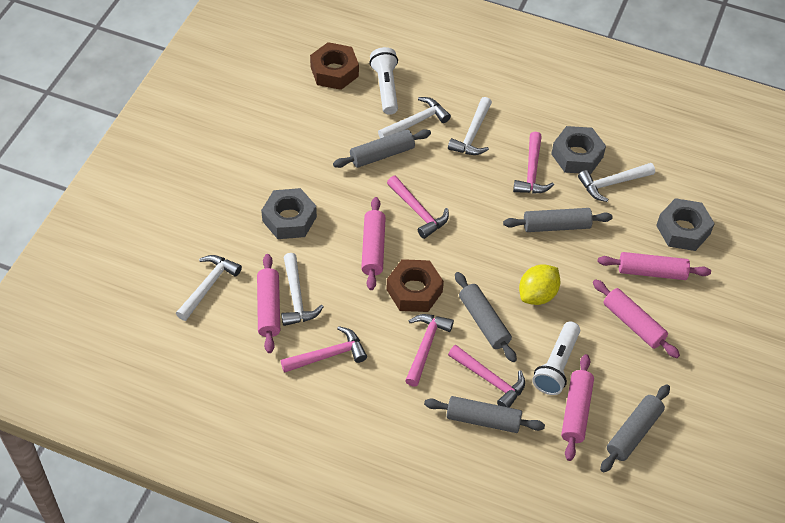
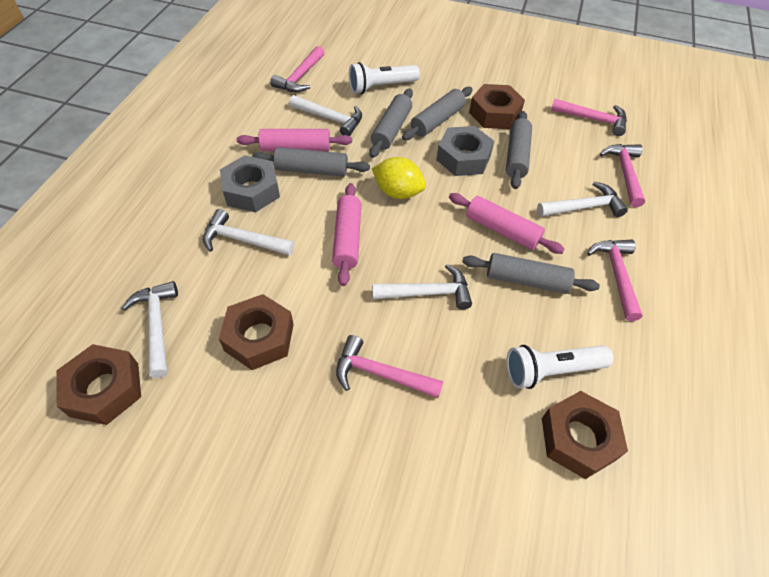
brown nut: [310,42,359,90] [386,259,444,312] = 2 -> [57,344,141,425] [219,294,294,370] [469,84,525,129] [542,391,628,479] = 4
grey nut: [261,188,317,239] [551,126,606,174] [656,198,715,251] = 3 -> [220,155,280,212] [436,126,494,176] = 2
pink rolling pin: [257,254,280,353] [361,197,386,290] [561,354,594,461] [593,279,680,358] [598,252,711,280] = 5 -> [237,129,352,151] [332,183,361,286] [449,193,565,254] = 3

